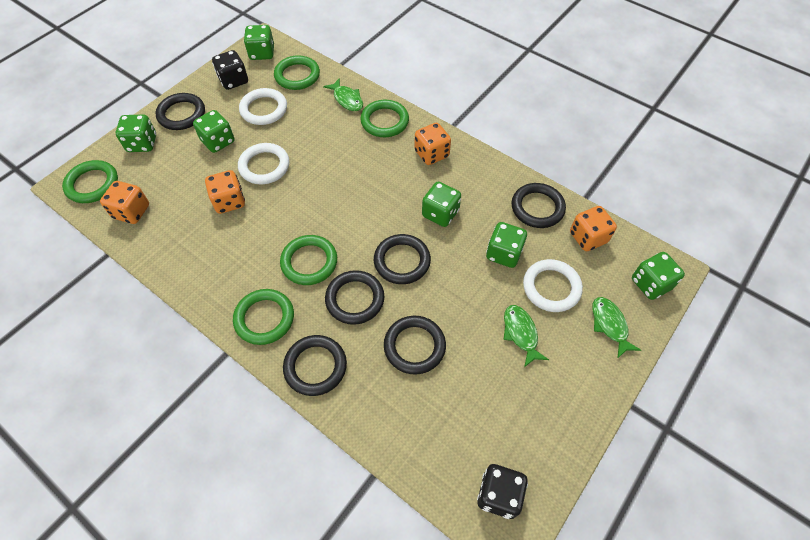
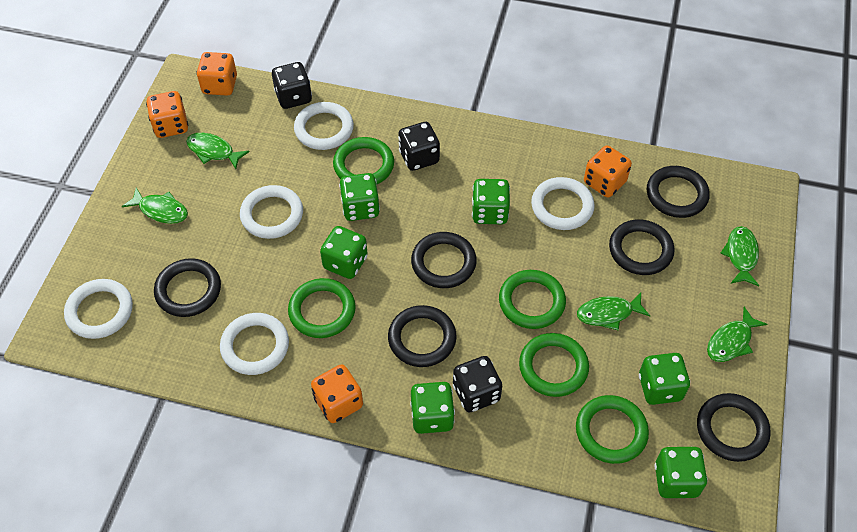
black dice: [212,50,248,90] [477,464,528,519] = 2 -> [272,62,312,109] [398,122,440,171] [453,356,502,412] = 3
green fish: [323,78,363,111] [503,305,549,367] [592,297,641,359] = 3 -> [122,188,188,224] [186,133,250,169] [577,293,650,330] [707,306,767,362] [721,226,759,286] = 5
white ring: [238,143,289,184] [239,88,287,125] [523,259,583,312] = 3 -> [64,279,133,339] [220,313,289,375] [240,185,303,239] [294,102,354,150] [531,177,595,230] = 5

